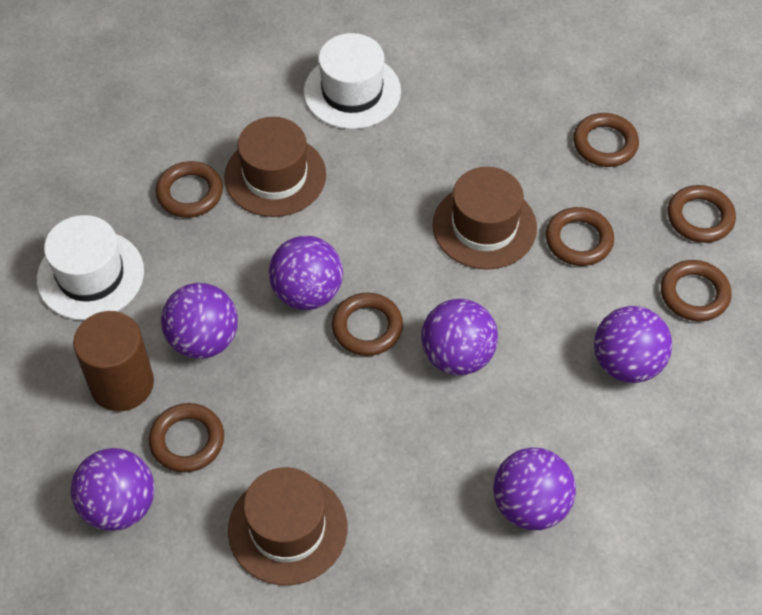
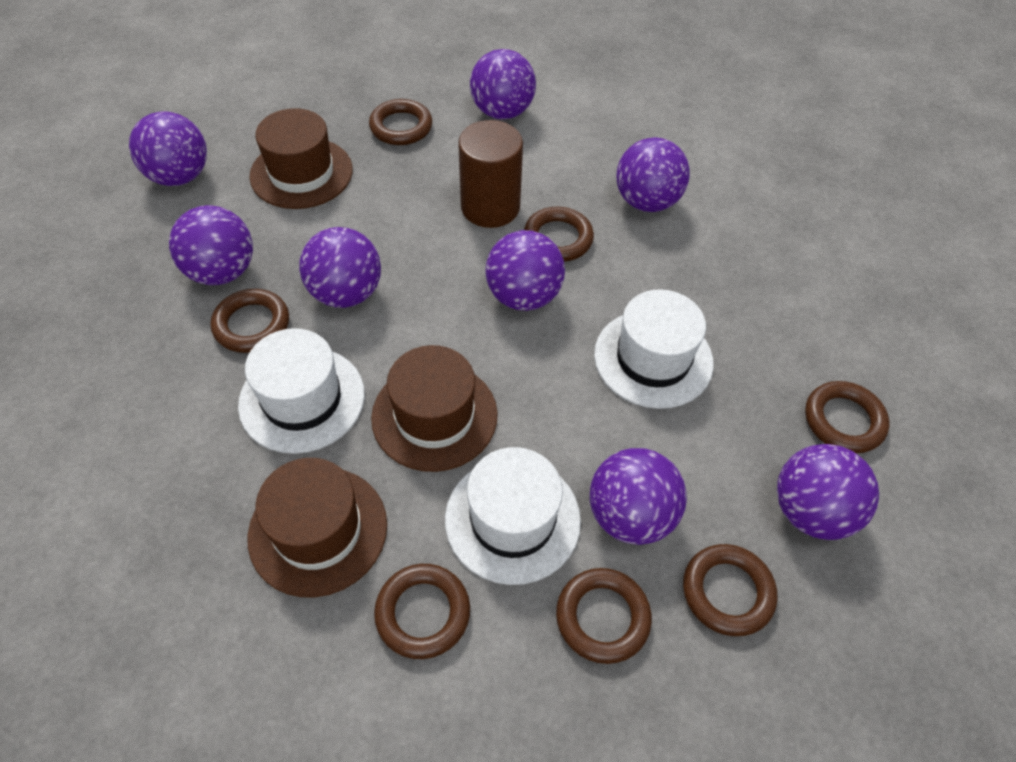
purple ball: [71,448,154,531] [161,283,238,359] [269,236,343,310] [421,299,498,375] [493,448,576,530] [594,306,672,383] = 6 -> [129,111,207,186] [169,205,253,285] [299,227,381,308] [470,49,536,119] [485,230,565,311] [590,448,687,545] [616,137,690,212] [777,444,879,540] = 8
white hat: [37,215,144,320] [304,33,401,129] = 2 -> [238,328,365,454] [445,447,581,585] [594,289,714,409] = 3

